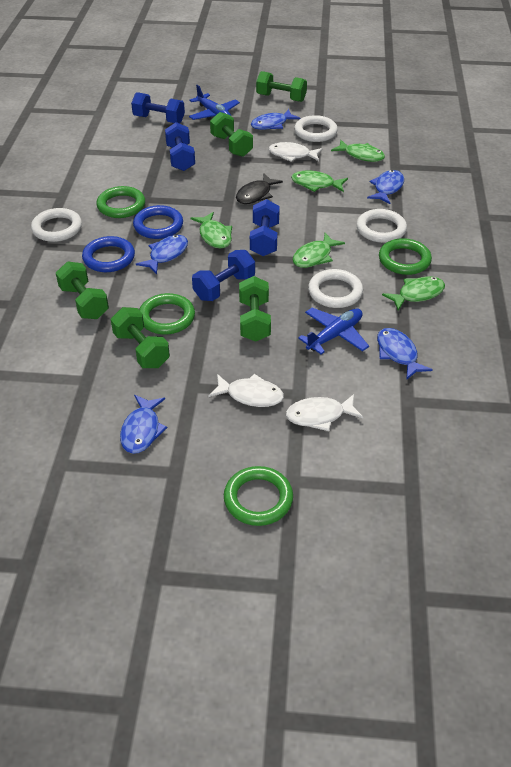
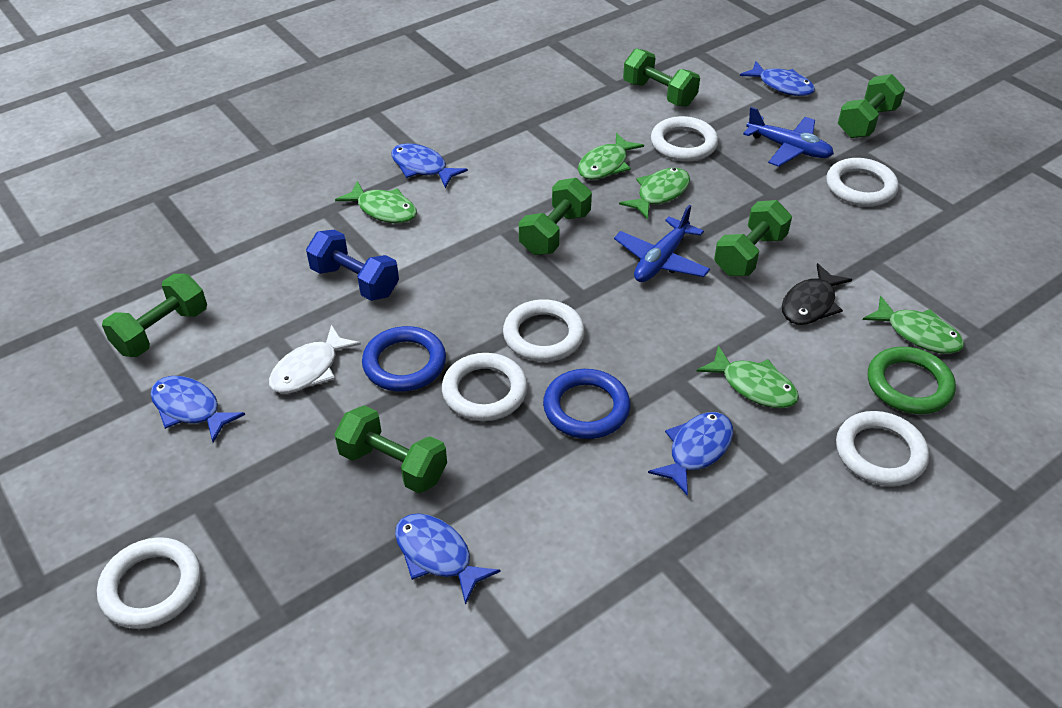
blue dumbbell: [131,92,185,124] [165,122,195,171] [192,250,255,301] [250,199,280,256] = 4 -> [306,230,399,301] = 1
green dumbbell: [56,261,109,319] [111,307,170,368] [210,112,253,157] [239,276,271,342] [256,71,307,102] = 5 -> [102,274,207,357] [334,405,447,494] [519,178,592,255] [623,48,700,107] [714,200,792,276] [838,74,905,138] = 6
green ring: [97,186,145,218] [139,293,195,335] [224,466,293,526] [379,238,432,275] = 4 -> [868,347,956,414] = 1
white fish: [208,374,284,407] [269,142,323,162] [286,394,363,431] = 3 -> [269,325,361,393] = 1
white ring: [31,208,82,242] [294,115,338,142] [308,269,363,308] [356,209,407,243] = 4 -> [97,537,201,629] [442,353,528,421] [503,299,585,362] [651,116,718,161] [826,158,899,206] [836,411,929,486] = 6

